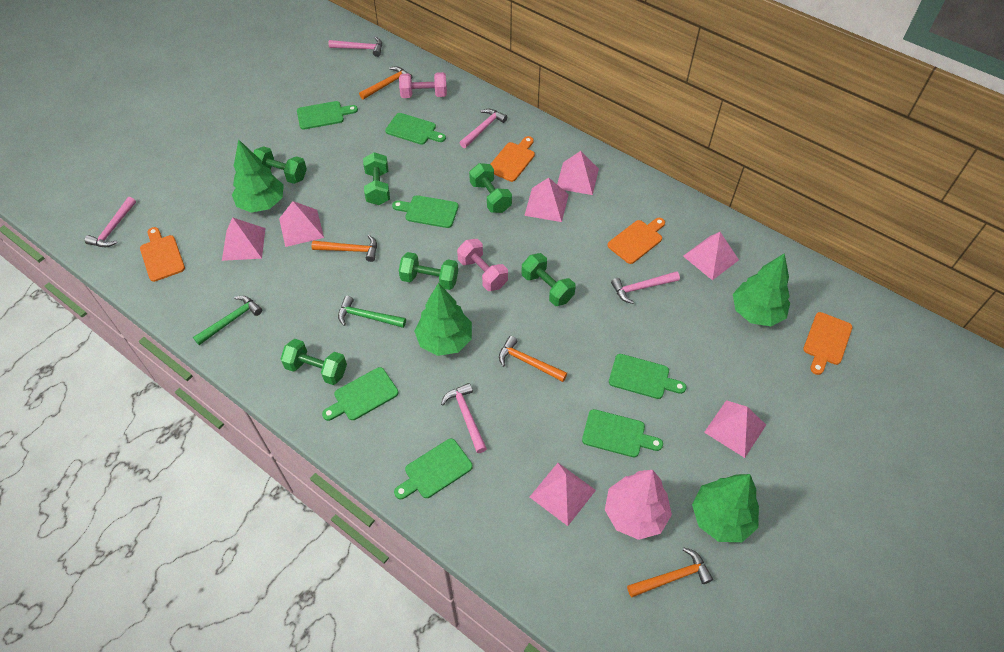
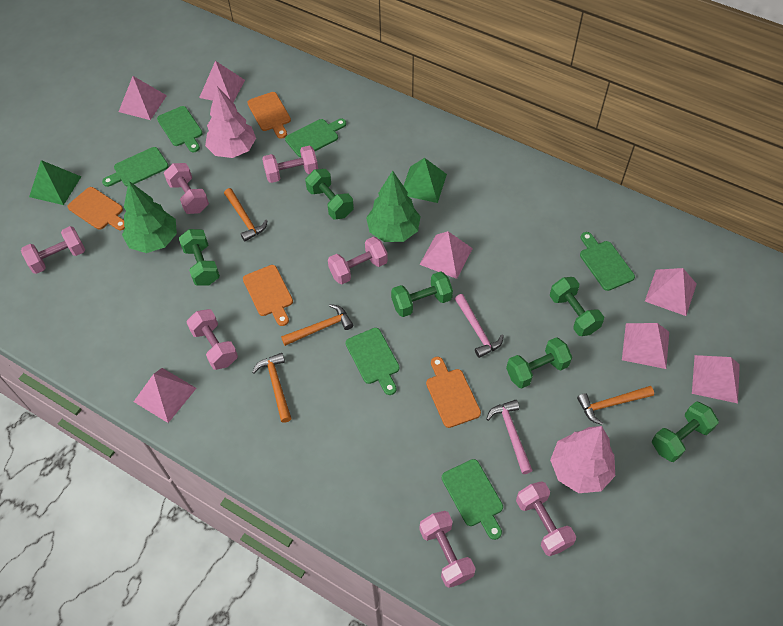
green cutting board: [297,101,358,130] [322,367,399,421] [385,113,446,145] [392,195,459,228] [394,439,473,499] [582,409,663,457] [609,354,686,399] = 7 -> [102,147,169,187] [157,106,203,152] [285,119,346,157] [346,328,400,395] [442,459,503,540] [580,232,635,291] = 6
green hammer: [193,296,262,345] [338,296,406,328] = 2 -> none = 0
green pyramid: none = 0 -> [29,160,82,205] [404,158,447,203] = 2
green tree: [232,139,284,213] [414,283,472,356] [692,474,759,542] [733,253,790,326] = 4 -> [122,181,177,253] [366,171,421,242] = 2
pink dumbbell: [399,72,447,98] [457,239,508,291] = 2 -> [21,226,85,274] [164,163,209,214] [186,309,238,370] [262,145,318,183] [328,237,388,284] [419,511,476,588] [516,481,576,556] = 7
pink hammer: [84,197,136,247] [328,37,382,57] [441,383,487,453] [460,109,507,148] [611,271,680,304] = 5 -> [455,294,504,358] [486,400,533,474] = 2
pink tree: [605,470,672,540] = 1 -> [205,86,256,158] [550,426,615,493] = 2

